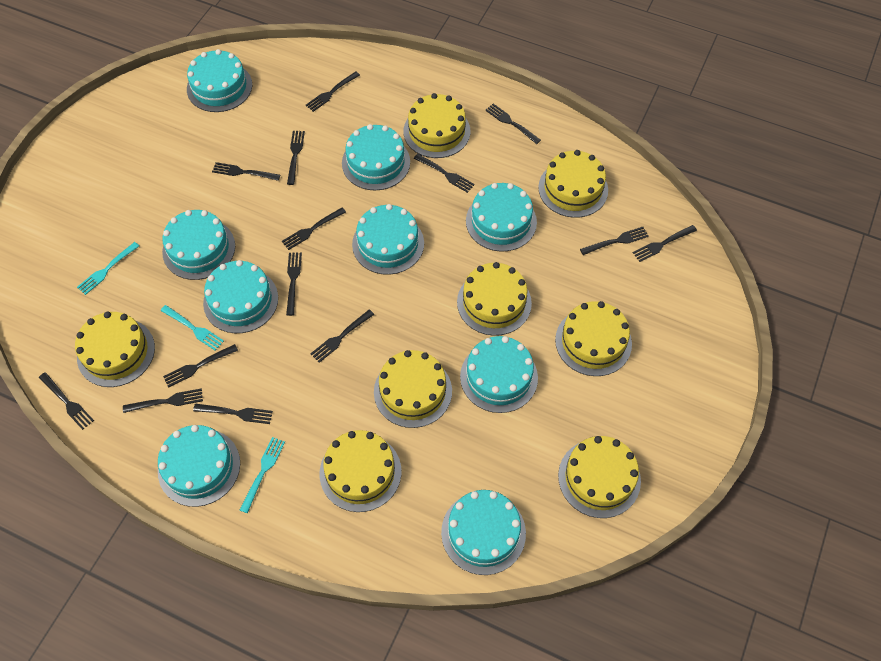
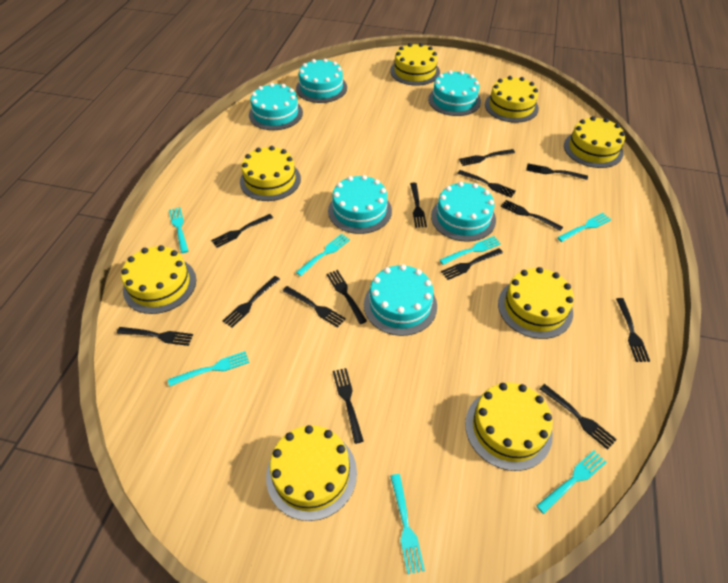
turquoise cake: [158,425,240,507] [162,210,235,280] [187,49,252,112] [203,260,278,333] [342,124,410,190] [352,204,424,275] [441,490,526,575] [460,336,538,413] [466,183,537,252] = 9 -> [249,83,303,130] [296,58,347,103] [328,175,392,234] [364,264,437,336] [428,70,481,116] [431,182,496,242] = 6
turquoise fork: [77,242,139,295] [160,305,224,351] [240,437,285,513] = 3 -> [168,351,249,386] [169,207,188,253] [296,234,350,276] [390,474,425,574] [440,236,501,265] [536,450,607,514] [557,213,611,242] = 7

